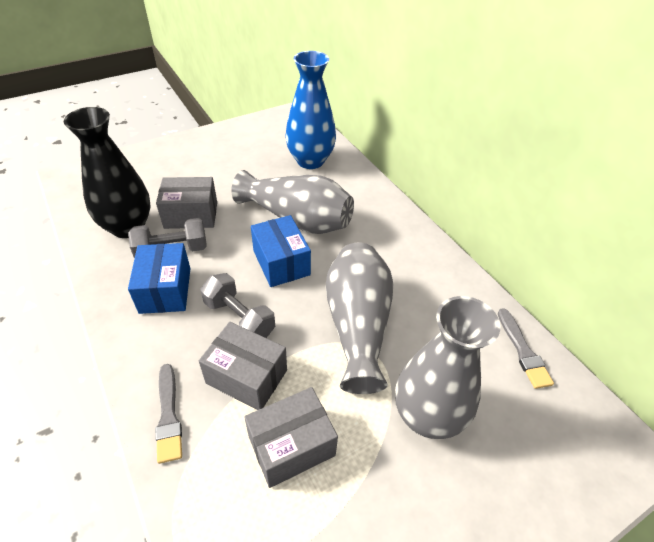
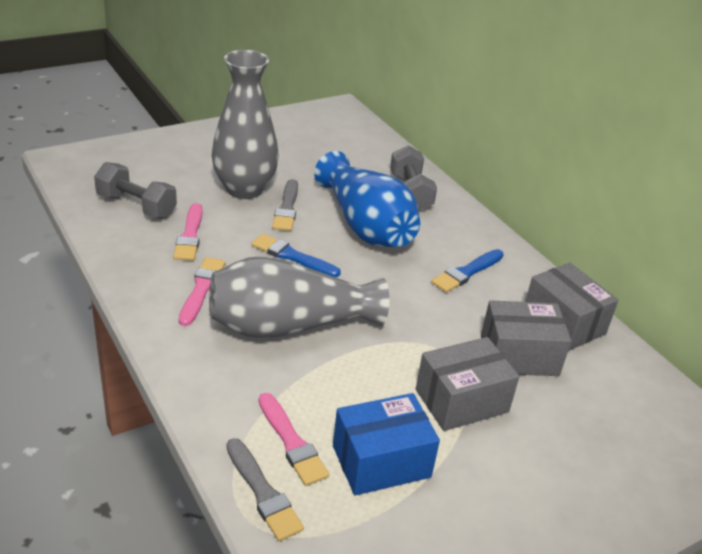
black vase: [64,107,150,238] = 1 -> none = 0
blue box: [128,243,191,314] [251,215,311,287] = 2 -> [333,393,440,496] = 1
blue brush: none = 0 -> [251,234,341,277] [431,249,504,293] = 2
grey vase: [231,170,354,234] [326,243,393,394] [395,296,500,439] = 3 -> [209,256,389,339] [211,50,279,199] = 2
pink brush: none = 0 -> [173,203,203,261] [179,257,225,326] [259,393,329,486] = 3

